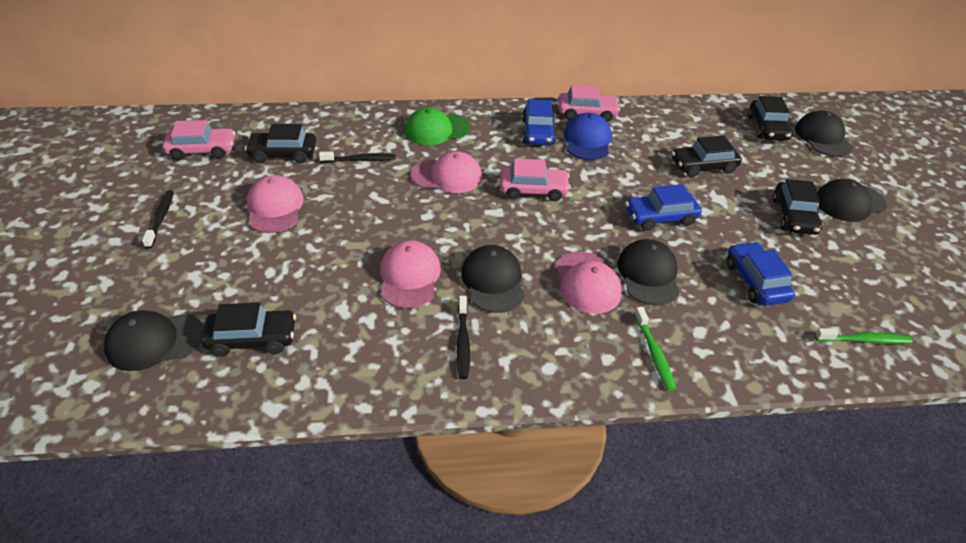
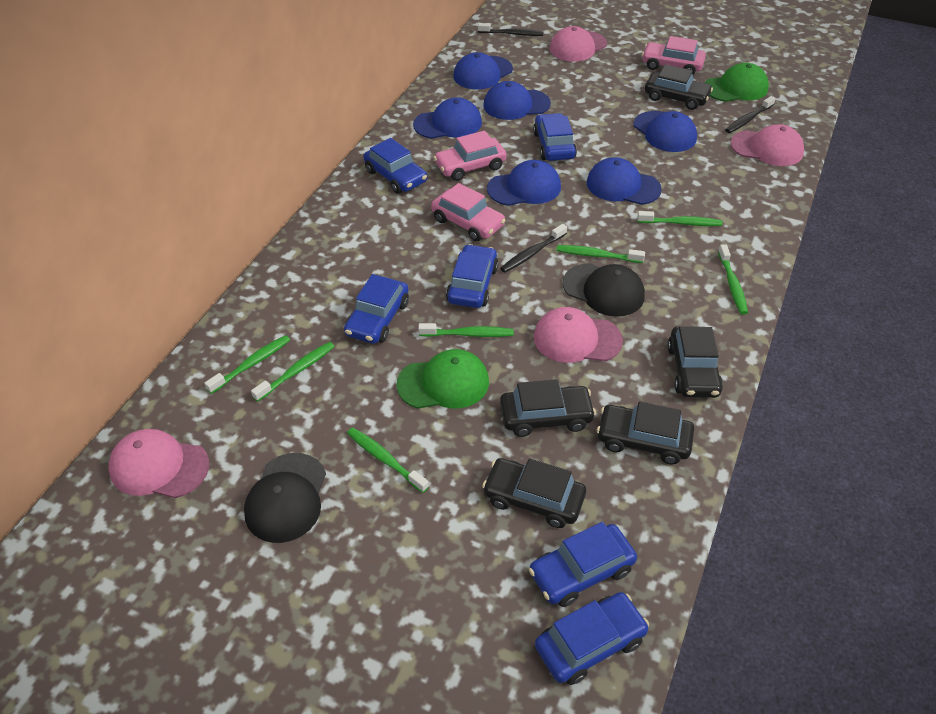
black cap: [104,310,204,371] [461,245,525,313] [617,239,679,306] [795,110,853,157] [817,179,887,222] = 5 -> [244,453,326,543] [562,263,645,317] = 2
blue cap: [564,113,612,160] = 1 -> [413,97,482,139] [453,52,513,90] [483,81,551,120] [487,160,561,206] [586,157,662,205] [634,111,697,152] = 6
blue car: [522,99,556,145] [625,184,702,231] [727,242,795,306] = 3 -> [344,274,409,344] [363,138,427,194] [446,244,498,308] [529,522,637,607] [533,113,577,161] [535,592,649,685] = 6
green cap: [405,108,470,145] = 1 -> [397,349,489,409] [705,63,769,102] = 2
green toothbrush: [634,307,676,391] [815,328,913,344] = 2 -> [204,335,290,394] [251,342,335,402] [347,428,429,493] [418,323,514,337] [556,245,645,263] [637,211,722,226] [718,244,748,315] = 7

